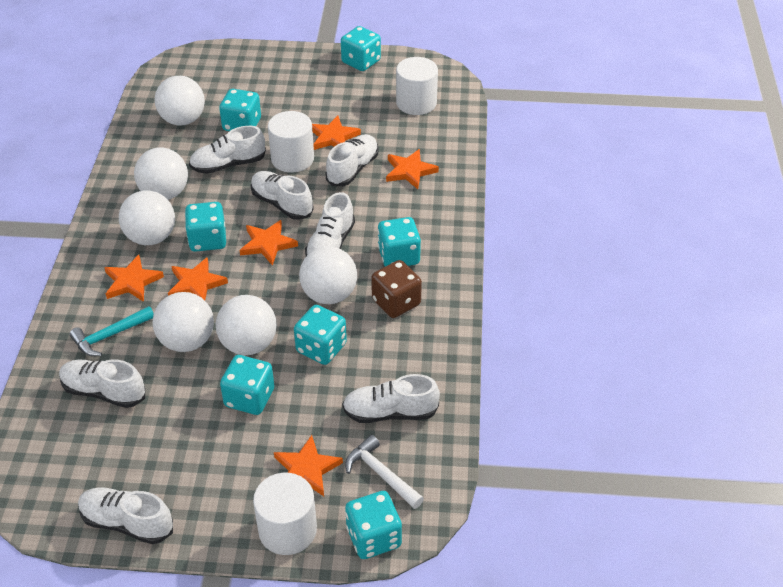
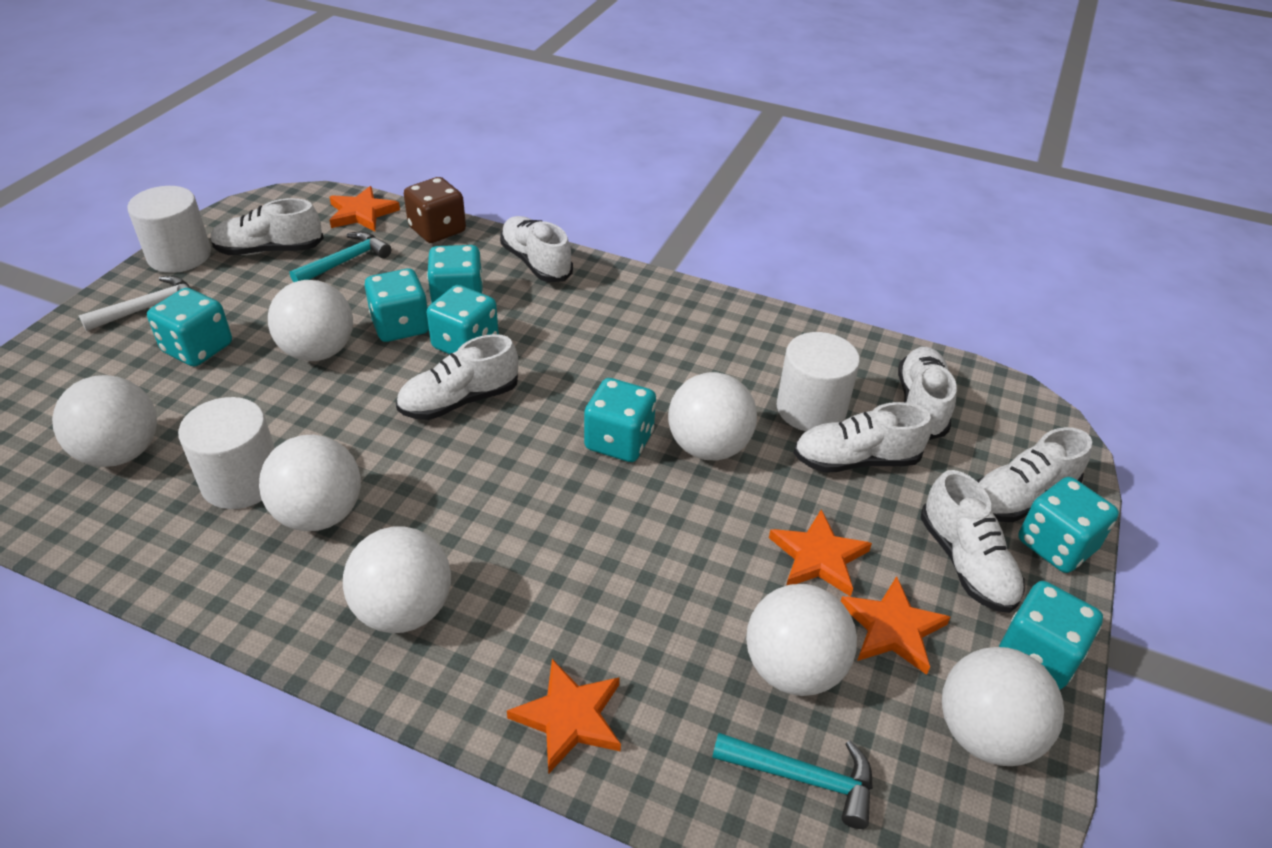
orange star: [104,255,164,302] [168,257,228,300] [240,220,298,266] [274,435,343,496] [312,115,361,150] [386,149,439,189] = 6 -> [330,186,400,231] [507,659,621,774] [769,509,872,597] [841,576,951,675] = 4
turquoise hammer: [69,306,154,356] = 1 -> [290,232,391,282] [712,733,873,829] = 2
white ball: [119,190,175,245] [134,147,188,200] [153,292,214,352] [155,76,205,126] [216,295,277,355] [299,246,357,304] = 6 -> [52,375,157,467] [259,435,361,531] [268,280,353,361] [343,526,451,633] [668,372,757,460] [746,584,857,696] [942,647,1064,766] = 7

